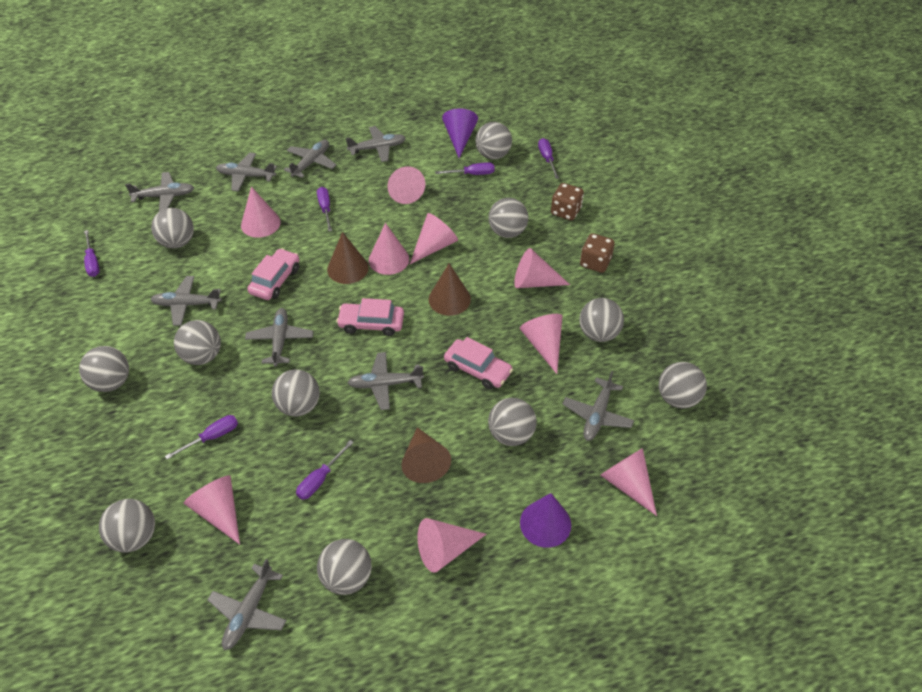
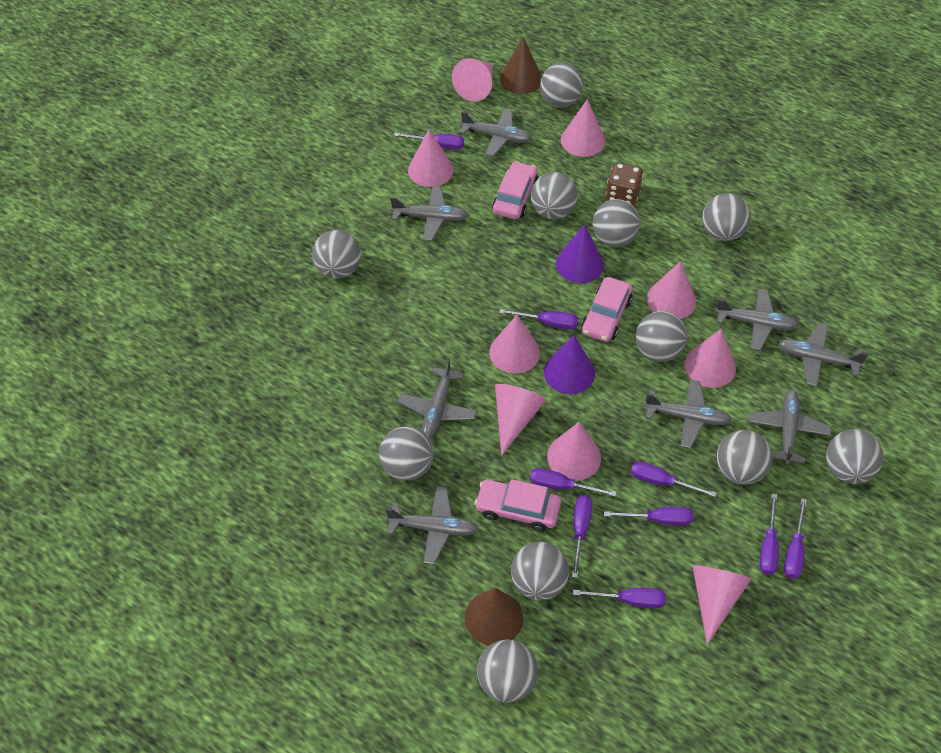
brown cone: [327,232,369,284] [401,427,451,483] [429,263,471,316] = 3 -> [465,588,523,645] [500,37,542,94] = 2
brown dice: [551,183,584,221] [580,233,615,273] = 2 -> [606,163,643,206] = 1
grey plane: [125,172,194,212] [150,276,222,326] [208,559,287,650] [216,153,277,191] [245,308,313,367] [284,140,336,178] [346,126,406,162] [347,352,424,410] [563,371,634,441] = 9 -> [385,486,479,564] [390,186,468,241] [397,358,477,439] [460,108,532,157] [644,380,732,448] [715,289,799,350] [749,390,831,464] [778,323,868,387] = 8
purple screwdriver: [84,230,100,277] [165,415,238,459] [296,440,354,500] [317,187,332,231] [435,162,495,175] [538,138,559,179] = 6 -> [394,133,464,150] [499,309,578,330] [530,468,616,497] [572,495,592,578] [573,588,666,608] [604,507,693,526] [630,461,716,497] [760,493,779,575] [784,498,807,579] = 9

